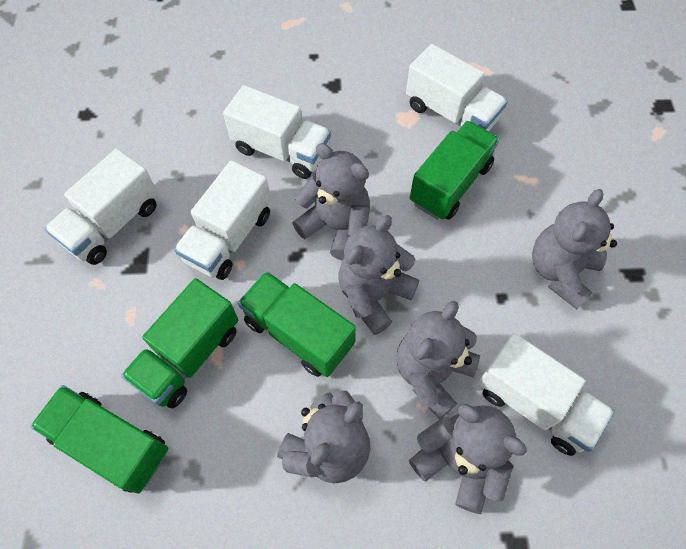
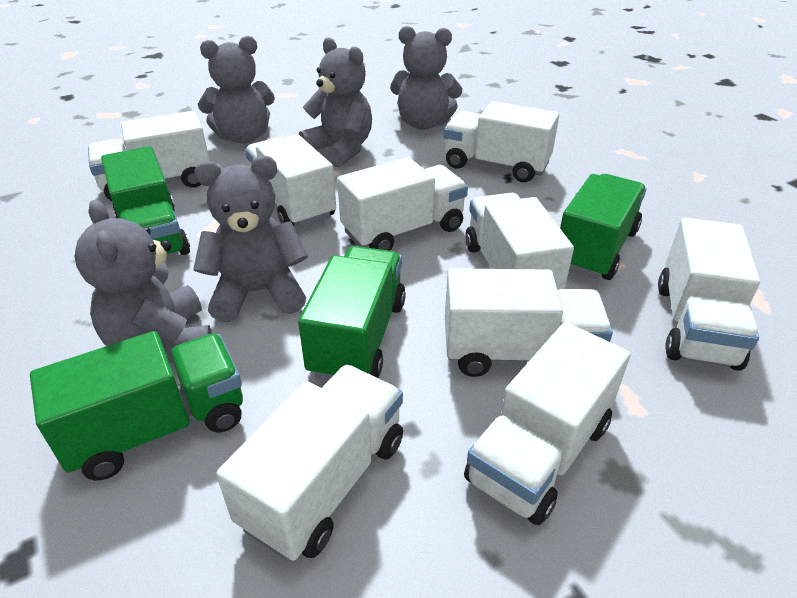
grey teddy bear: [277,390,370,484] [292,143,370,260] [338,215,419,335] [396,301,480,420] [409,404,527,514] [532,189,617,309] = 6 -> [75,199,212,363] [193,156,308,322] [198,36,275,144] [299,37,372,167] [390,26,463,130] = 5
white truck: [45,149,158,265] [174,160,271,280] [223,85,331,179] [406,44,508,131] [478,333,615,456] = 5 -> [88,111,210,201] [216,365,403,561] [245,134,336,227] [337,157,468,251] [444,101,559,182] [445,268,613,377] [464,322,630,525] [465,193,574,290] [658,218,760,371] = 9

